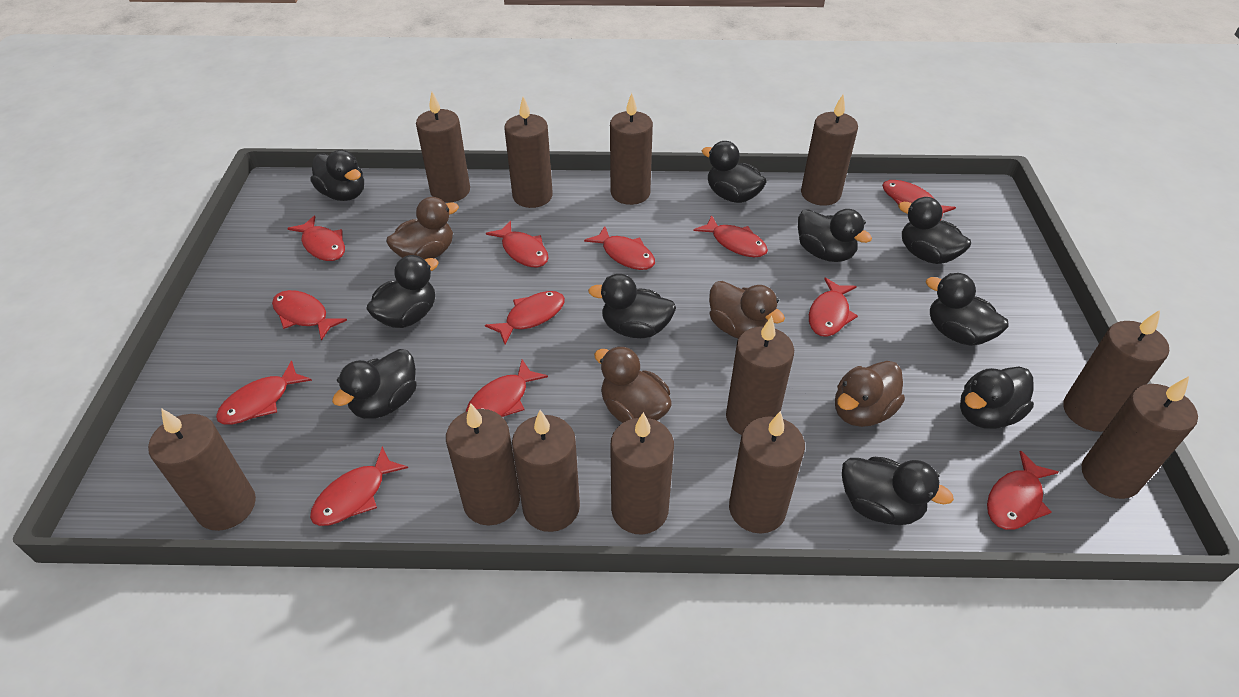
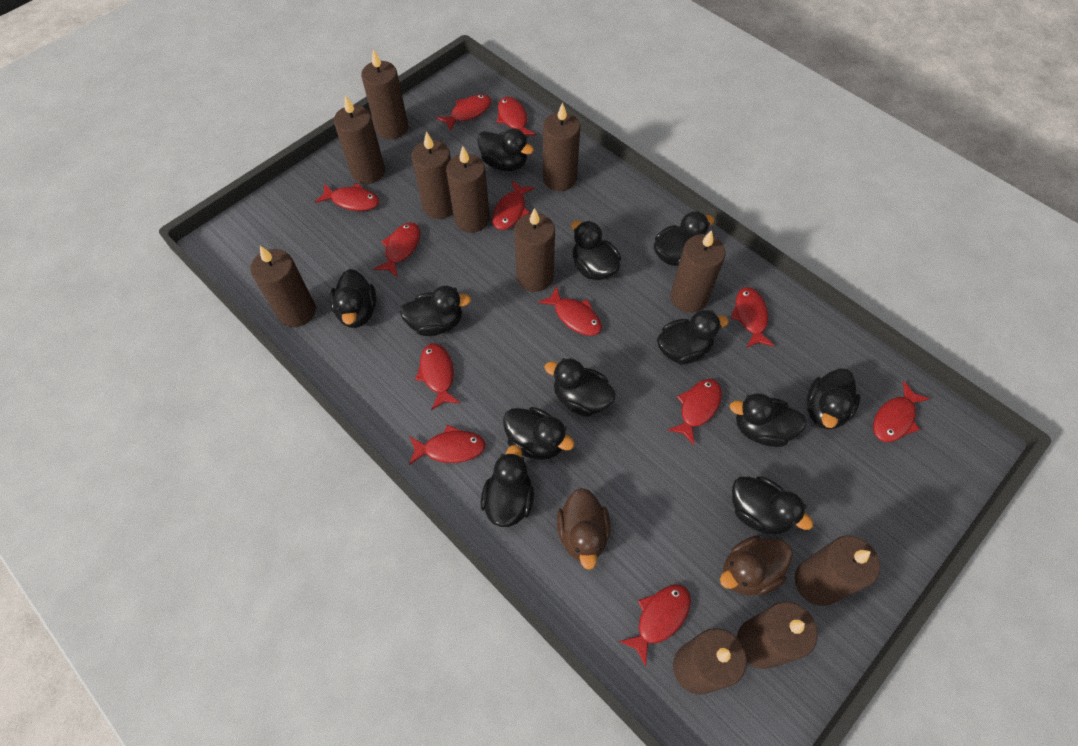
black duck: [311,150,364,201] [332,349,417,419] [366,255,439,328] [588,274,676,338] [702,141,767,203] [798,209,872,262] [842,457,954,525] [898,197,971,264] [926,273,1008,346] [960,367,1034,429] = 10 -> [330,269,377,328] [399,286,471,336] [477,128,534,171] [481,445,534,527] [503,407,575,460] [544,358,616,417] [571,221,621,280] [654,211,715,266] [657,310,729,365] [730,393,807,447] [732,476,813,534] [807,368,860,429] = 12
brown candle: [148,408,256,531] [416,92,470,202] [446,403,520,525] [504,96,553,208] [512,410,580,532] [610,93,653,205] [610,412,674,534] [726,316,794,435] [729,411,805,534] [801,95,858,206] [1063,310,1169,432] [1082,376,1198,499] = 12 -> [250,246,316,327] [334,95,385,184] [361,49,408,139] [412,131,453,219] [446,146,490,233] [514,208,555,292] [543,102,580,191] [671,230,725,313] [673,628,747,695] [737,602,818,669] [795,536,880,606] = 11
brown duck: [386,197,459,260] [594,346,672,423] [709,281,785,339] [835,361,905,427] = 4 -> [557,488,610,570] [720,535,793,595] = 2

